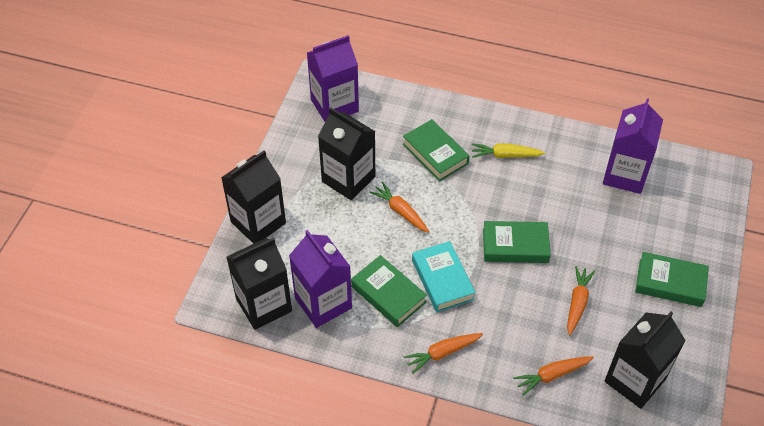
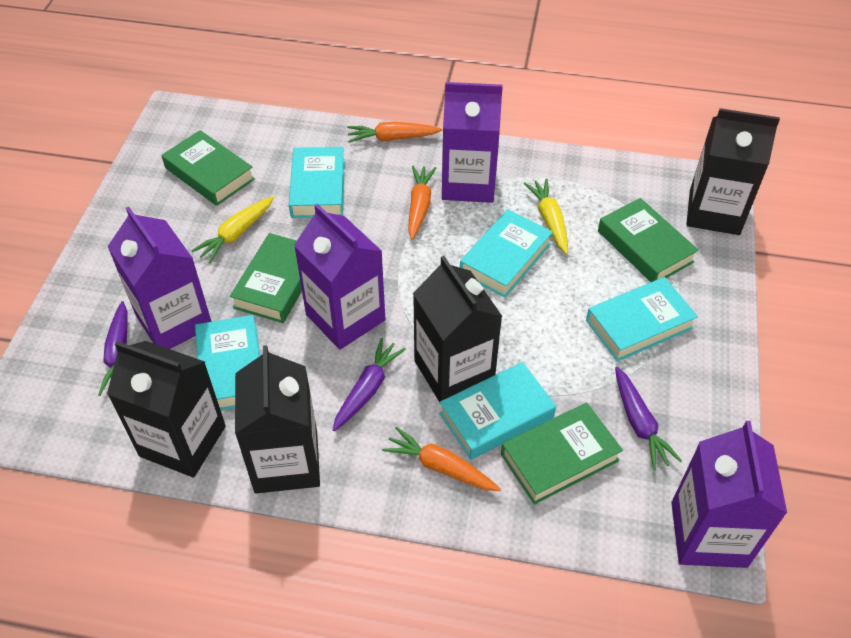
orange carrot: [369,182,429,233] [404,333,483,374] [513,356,594,396] [567,266,595,335] = 4 -> [347,122,442,143] [382,427,501,491] [408,166,436,240] = 3
purple carrot: none = 0 -> [98,301,127,396] [333,338,406,431] [615,367,682,470] = 3
purple carton: [289,230,352,328] [307,35,359,122] [603,98,663,194] = 3 -> [107,207,212,349] [294,204,385,350] [442,82,503,203] [671,421,787,568] = 4
turquoise book: [412,241,476,312] = 1 -> [195,315,260,410] [289,147,345,218] [439,362,556,460] [460,209,553,298] [586,277,698,362] = 5
yellow carrot: [472,143,545,158] = 1 -> [191,196,274,263] [524,178,568,254] = 2

